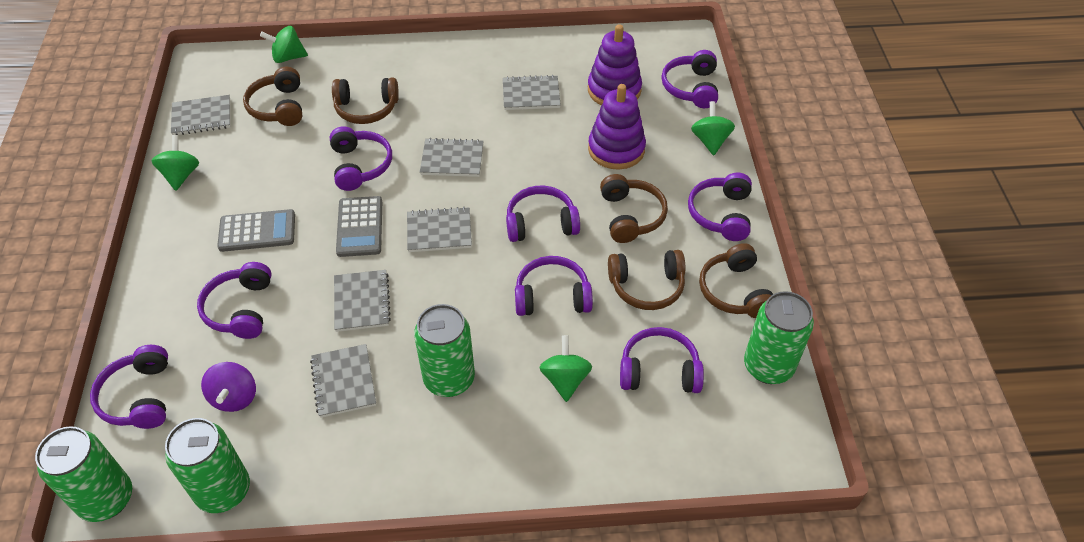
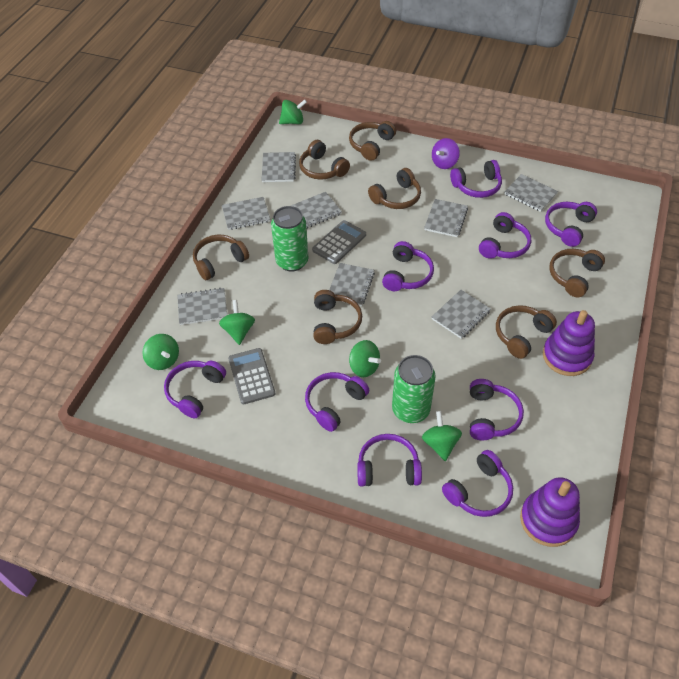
brown headphones: [243,67,302,126] [332,78,399,124] [600,174,668,243] [608,250,685,310] [699,243,773,318] = 5 -> [193,235,249,280] [299,140,350,180] [313,290,362,344] [349,121,396,161] [368,168,421,209] [496,305,557,359] [549,249,605,297] = 7
green can: [35,426,132,522] [165,418,250,513] [414,304,475,397] [744,291,814,384] = 4 -> [271,206,309,272] [392,355,436,423] = 2
green spinning top: [152,135,199,191] [260,26,308,63] [539,335,592,402] [691,101,735,155] = 4 -> [143,334,179,370] [219,300,255,345] [279,99,307,124] [349,340,381,377] [422,411,462,461] = 5
grey notebook: [171,95,231,135] [310,344,376,418] [334,270,391,332] [407,207,472,252] [420,138,484,177] [503,75,561,110] = 6 -> [177,288,227,325] [222,197,270,230] [262,152,296,182] [291,192,342,229] [329,263,375,306] [424,199,468,237] [432,290,491,339] [504,174,558,212] = 8
purple headphones: [90,345,168,429] [197,262,272,339] [330,126,392,191] [506,186,580,242] [515,256,593,316] [620,327,704,393] [661,50,718,108] [688,173,752,241] = 8 -> [164,360,226,418] [305,372,369,432] [357,434,422,487] [382,241,434,291] [442,450,513,517] [450,160,502,198] [470,379,524,440] [479,212,531,259] [545,202,597,247] = 9

